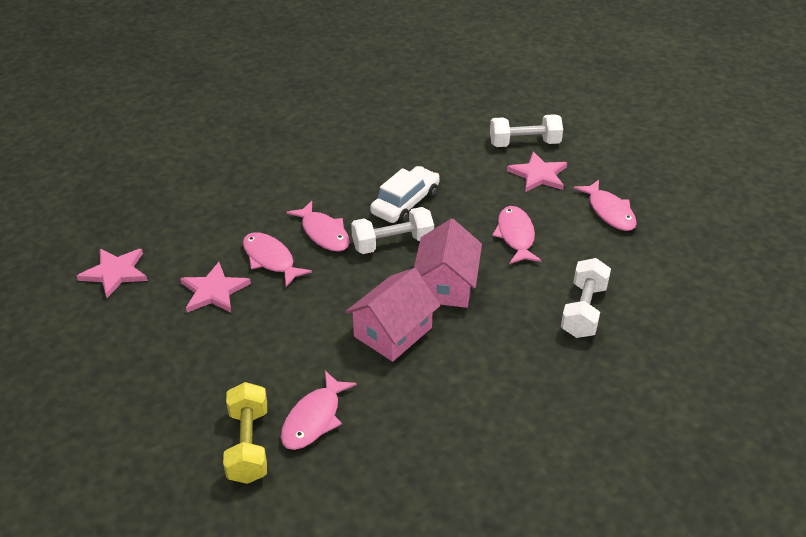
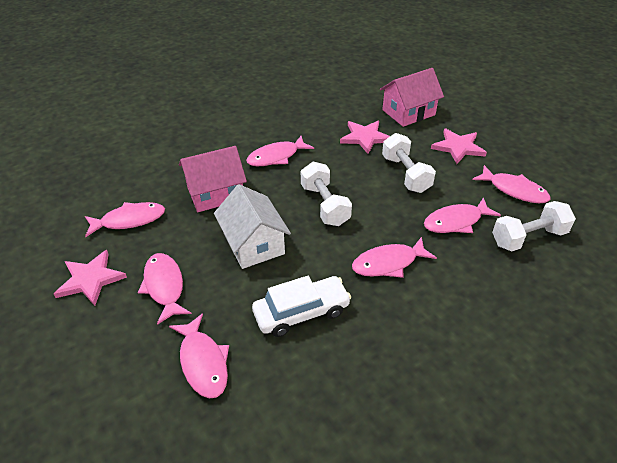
pink fish: [243,232,312,287] [281,371,357,450] [286,201,350,252] [492,206,542,264] [574,180,637,231] = 5 -> [85,202,165,237] [138,253,192,325] [169,313,229,398] [246,136,314,166] [352,237,437,278] [424,197,501,233] [472,165,550,203] = 7
white house: none = 0 -> [214,184,291,269] = 1
yellow dumbbell: [223,382,267,484] = 1 -> none = 0

